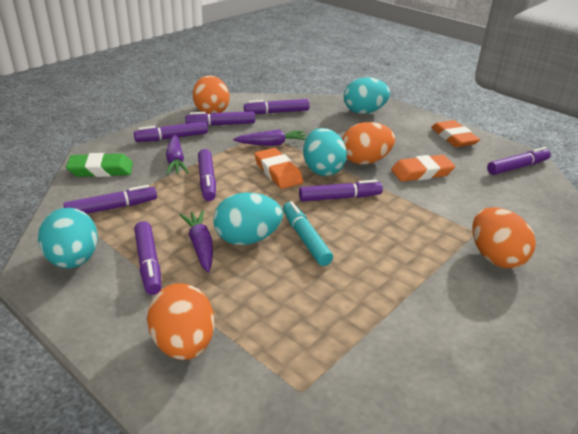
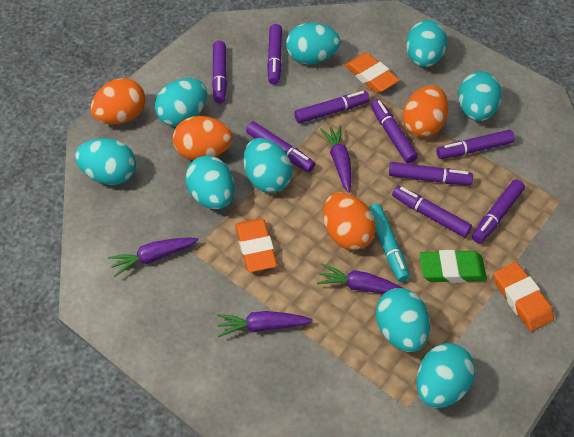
purple carrot: [166,135,189,175] [179,210,213,273] [233,129,306,146] = 3 -> [108,237,199,277] [217,311,313,337] [317,264,402,294] [320,125,352,193] = 4
purple marker: [63,185,157,214] [134,121,208,142] [134,221,161,295] [185,111,255,126] [198,149,216,201] [244,99,309,114] [299,180,383,202] [487,147,551,175] = 8 -> [212,41,227,103] [246,121,315,172] [267,24,282,85] [294,91,370,124] [371,99,418,163] [389,162,473,185] [392,186,472,237] [436,130,515,159] [472,179,525,243] = 9
turquoise egg: [38,208,98,269] [213,193,283,245] [303,128,347,176] [344,77,390,114] = 4 -> [75,138,136,185] [155,78,207,127] [185,156,234,209] [243,138,292,193] [286,23,341,64] [376,288,430,352] [406,20,447,67] [416,343,475,408] [458,71,502,121] = 9

